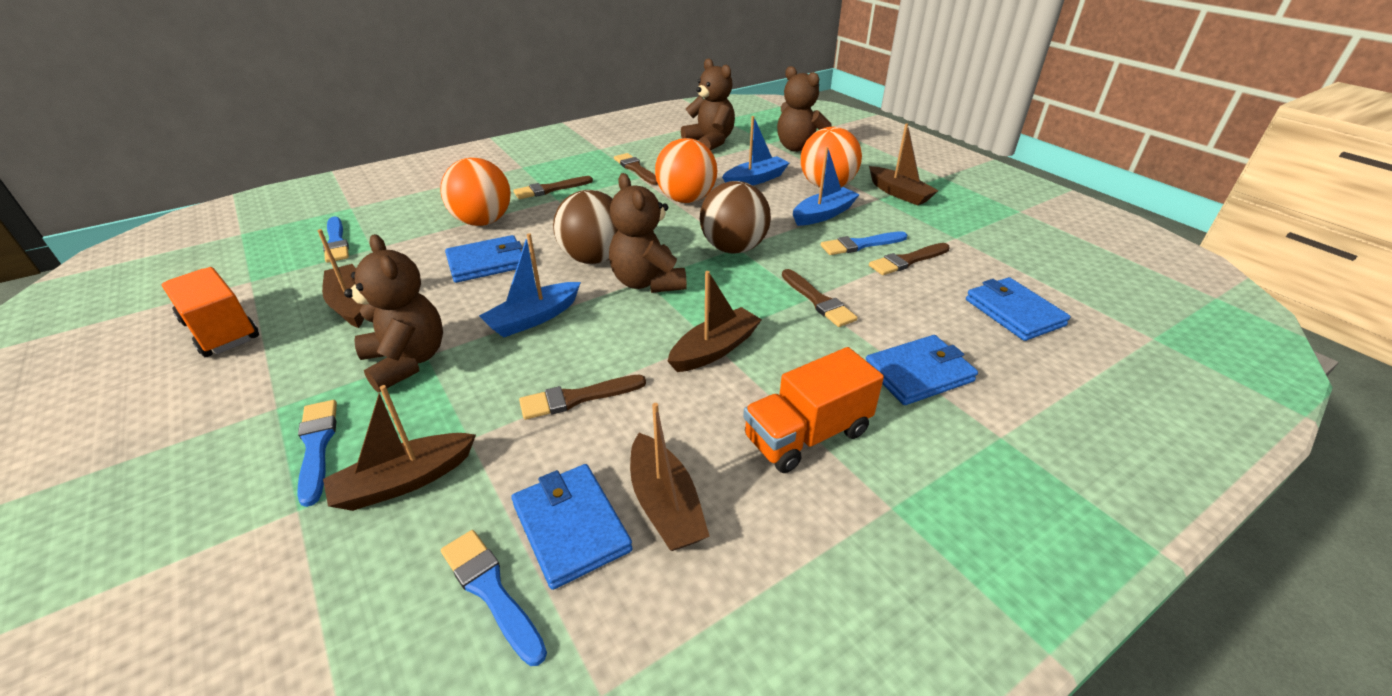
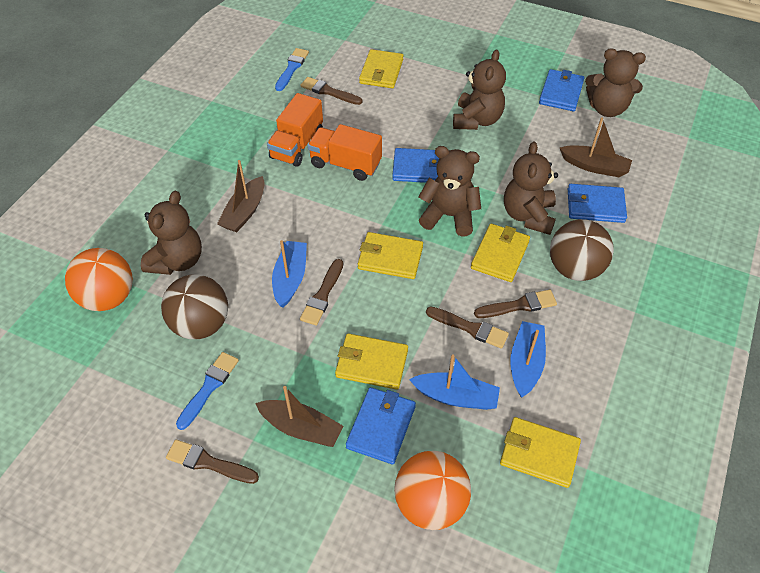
blue brush: [297,400,337,507] [323,217,349,263] [441,530,547,666] [821,231,907,255] = 4 -> [176,352,239,430] [275,48,309,91] = 2
brown boat: [317,229,364,328] [323,385,476,511] [630,403,710,551] [668,271,762,372] [869,123,939,205] = 5 -> [217,160,265,232] [255,386,343,447] [560,117,632,177] = 3
brown teddy bear: [344,234,443,392] [609,173,687,293] [681,58,735,150] [777,66,832,152] = 4 -> [141,191,202,275] [419,146,481,236] [453,50,506,130] [504,141,558,235] [585,48,646,117] = 5
orange ball: [440,157,511,226] [655,138,717,203] [801,127,862,188] = 3 -> [65,248,133,311] [394,451,471,530] = 2
yellow wallet: none = 0 -> [335,333,408,390] [358,232,423,279] [359,49,404,88] [471,224,530,282] [500,417,581,488] = 5

